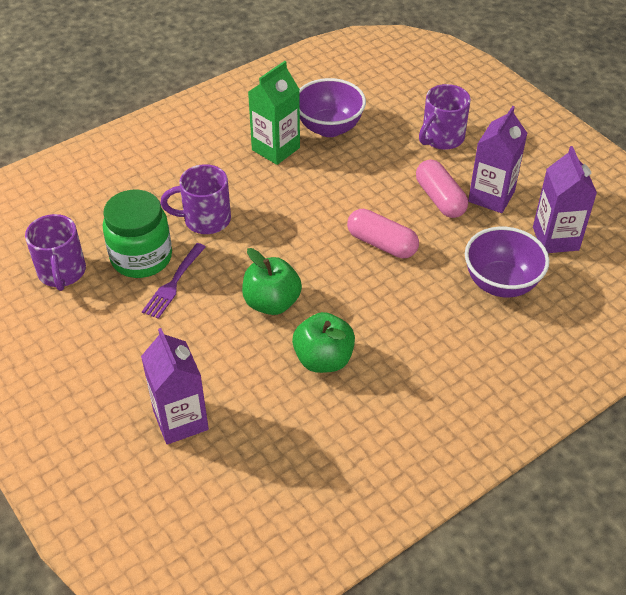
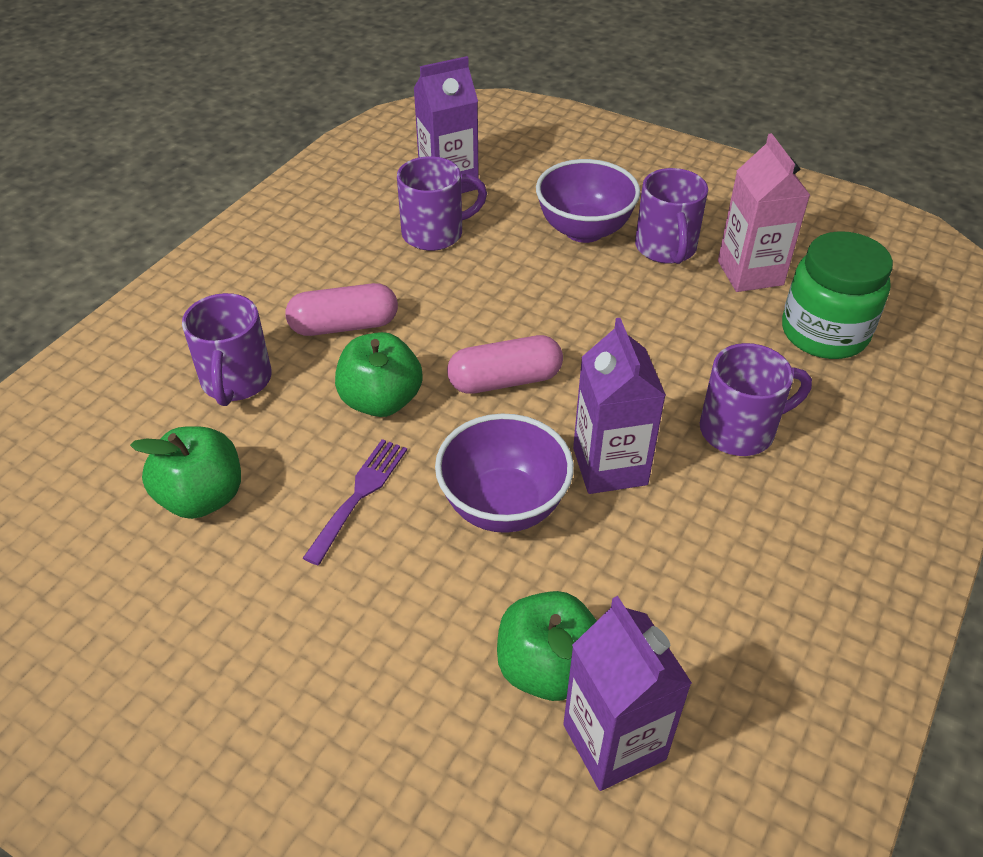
green apple: [242,248,302,315] [292,312,355,373] = 2 -> [130,426,241,519] [335,332,423,417] [497,591,597,701] = 3
green carton: [248,61,300,165] = 1 -> none = 0
pink carton: none = 0 -> [718,133,810,292] = 1
purple mug: [25,214,86,291] [161,164,231,234] [419,84,471,150] = 3 -> [182,293,272,406] [397,156,487,251] [635,168,708,264] [700,343,812,456] = 4

